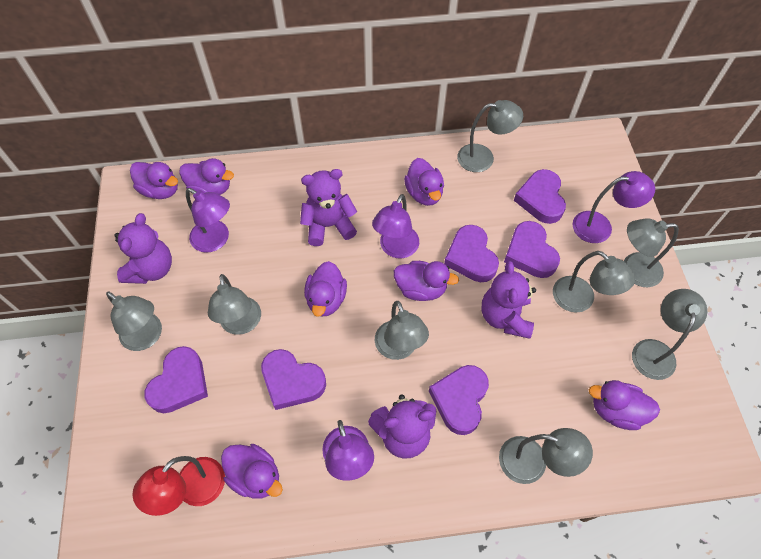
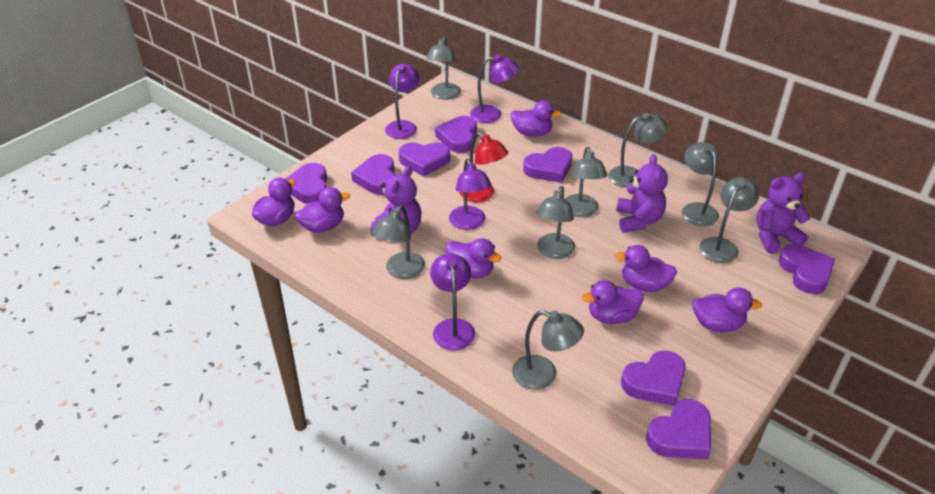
purple heart: [144,346,208,413] [261,349,326,410] [429,365,489,435] [444,225,499,282] [504,221,560,278] [514,169,566,224] = 6 -> [286,163,327,204] [351,154,395,195] [399,142,450,176] [435,116,477,153] [523,147,572,183] [621,350,686,406] [646,399,711,459] [778,244,835,294] = 8
purple teddy bear: [115,213,172,284] [300,169,357,246] [368,394,436,459] [481,261,536,339] = 4 -> [371,166,421,236] [616,154,668,233] [757,172,811,254] = 3

